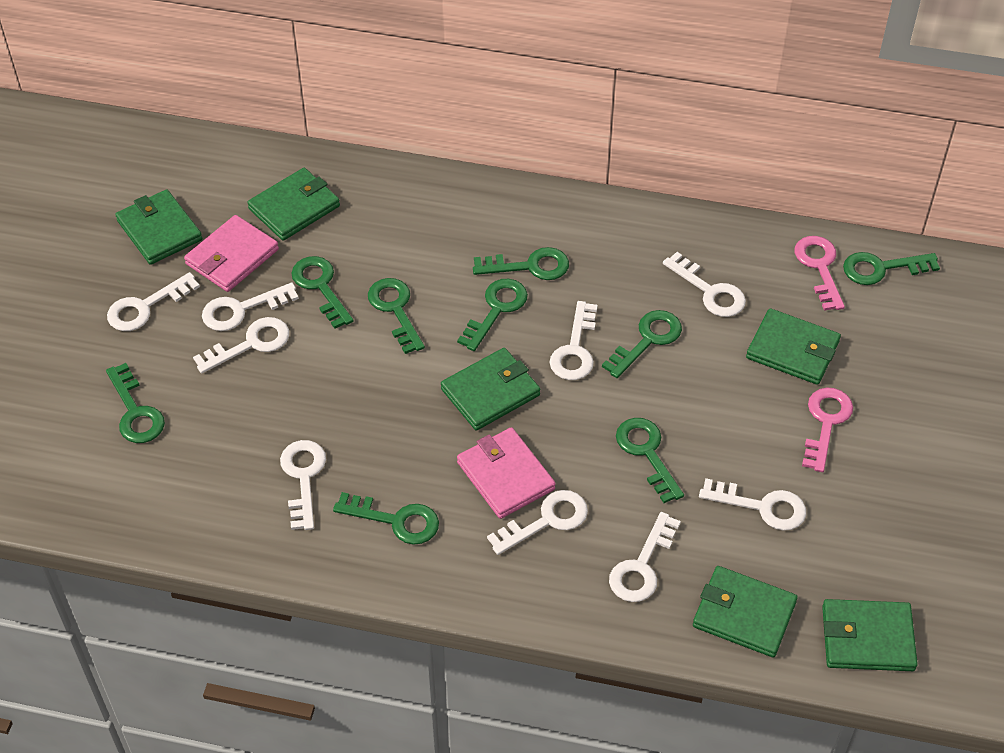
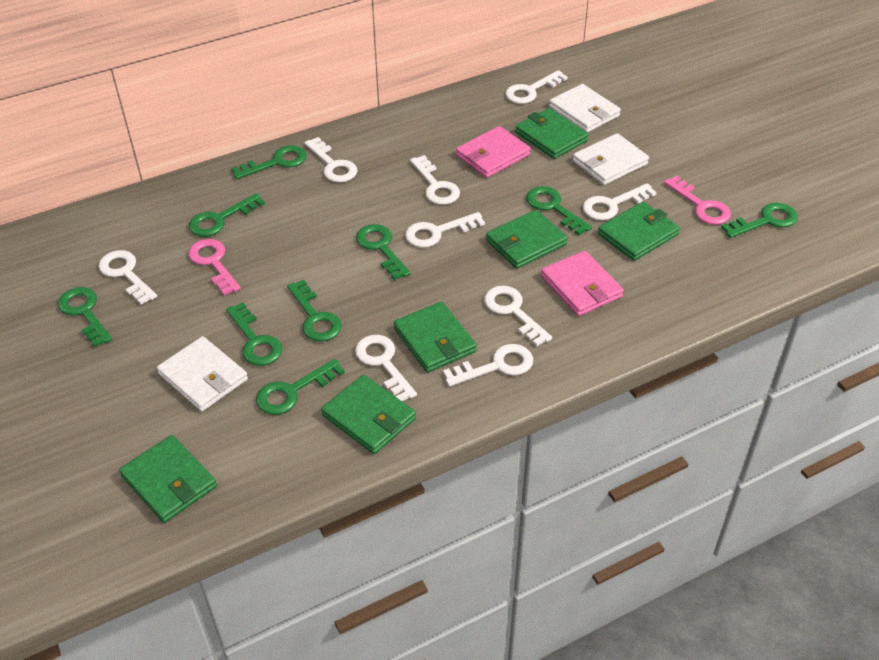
white wallet: none = 0 -> [157,336,248,412] [549,84,621,133] [573,133,649,185] = 3

